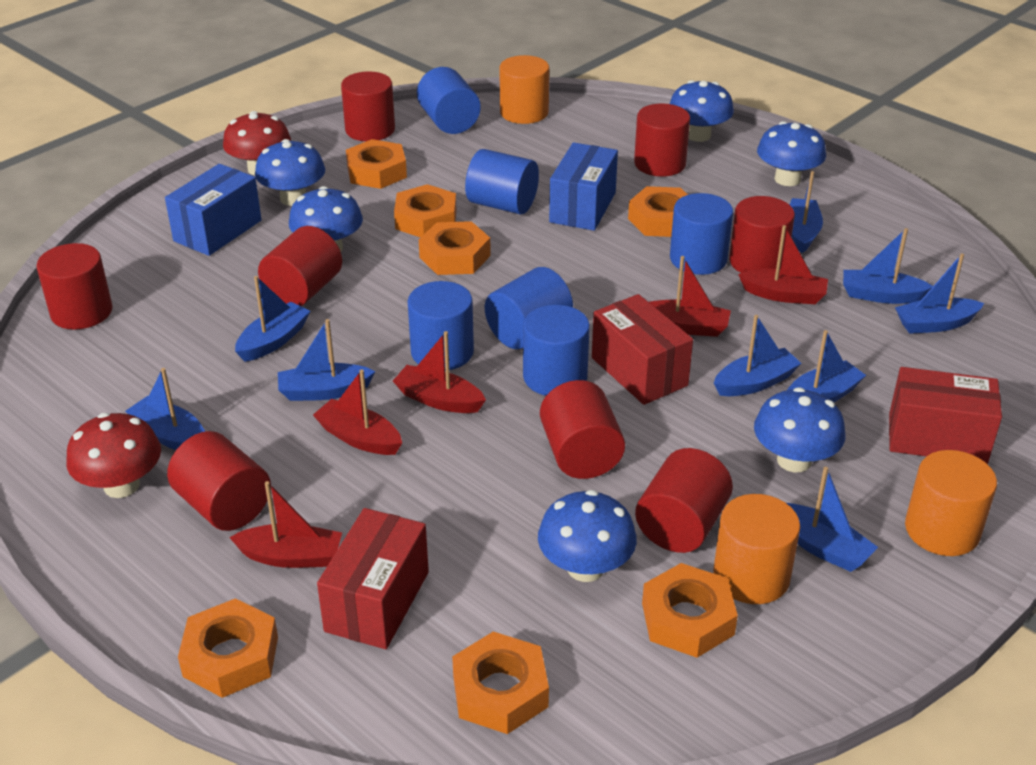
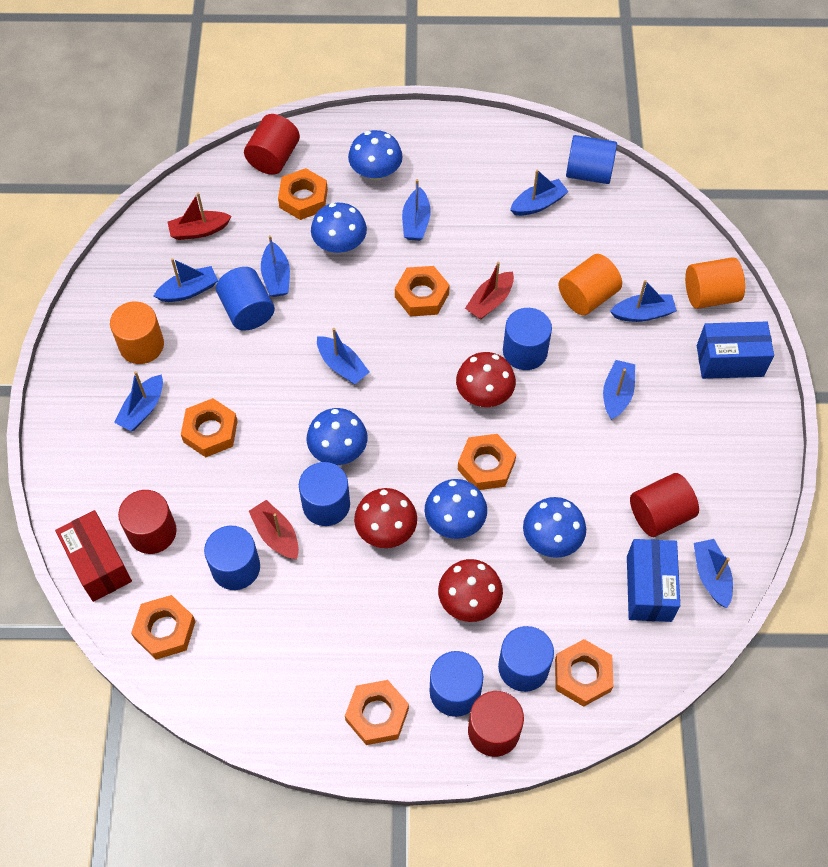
blue cylinder: [408,281,474,370] [417,67,481,134] [465,149,539,215] [485,267,573,349] [523,305,590,396] [670,193,733,275] = 6 -> [204,526,260,590] [216,267,275,331] [299,462,350,526] [430,651,483,717] [498,626,554,692] [503,308,552,370] [566,135,617,184] = 7
blue mushroom: [255,139,325,206] [289,186,363,252] [538,490,637,582] [670,80,734,142] [754,387,845,472] [757,121,826,186] = 6 -> [307,408,367,465] [311,203,367,253] [348,130,403,181] [425,479,487,539] [523,497,586,558] = 5
red boat: [229,481,342,568] [313,370,402,455] [393,331,486,413] [649,256,731,337] [738,225,828,304] = 5 -> [168,193,231,240] [249,500,299,559] [465,262,514,320] = 3
red box: [317,508,429,649] [592,294,693,405] [889,367,1002,464] = 3 -> [55,510,132,602] = 1
red cylinder: [37,243,113,330] [167,431,271,531] [258,226,342,306] [341,71,395,141] [540,380,625,479] [634,103,690,177] [635,448,733,553] [729,196,795,273] = 8 -> [118,490,177,554] [244,114,300,175] [468,691,524,757] [630,473,699,537] = 4
red mushroom: [66,413,161,498] [223,111,291,175] = 2 -> [354,488,417,548] [438,559,503,622] [456,352,516,407] = 3

